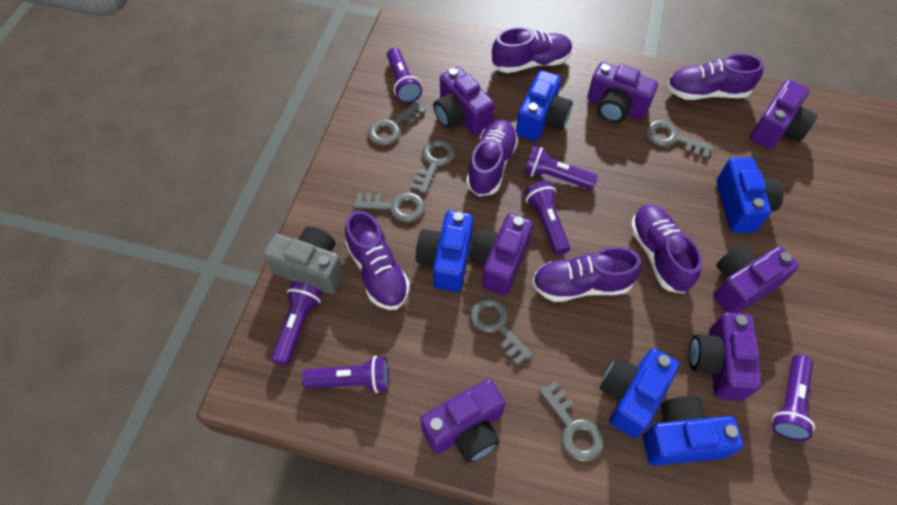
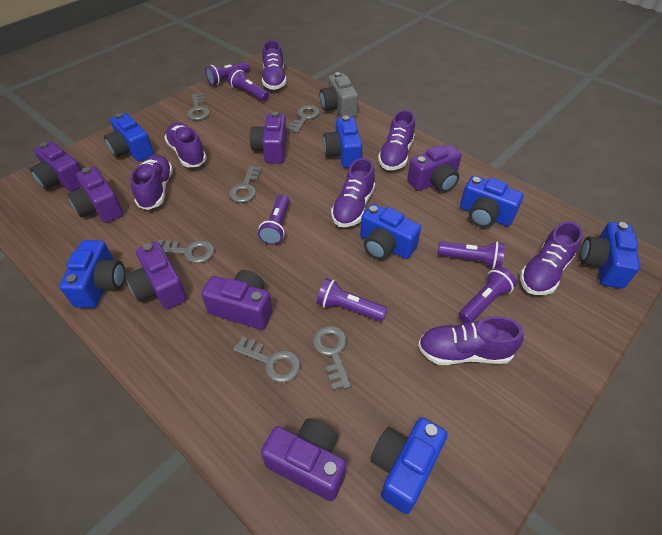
blue camera: [416,211,473,292] [516,70,573,141] [600,348,679,438] [643,396,743,466] [716,157,783,233] = 5 -> [59,240,125,308] [104,113,154,162] [323,116,362,168] [360,204,421,260] [370,417,448,514] [460,176,524,228] [580,222,640,289] = 7
purple shoe: [345,210,410,310] [466,120,518,196] [492,27,573,73] [532,247,641,302] [630,204,702,293] [667,53,764,100] = 6 -> [130,154,173,210] [164,122,207,167] [262,40,287,90] [331,158,375,227] [378,110,415,170] [418,316,524,365] [520,221,583,295] = 7

